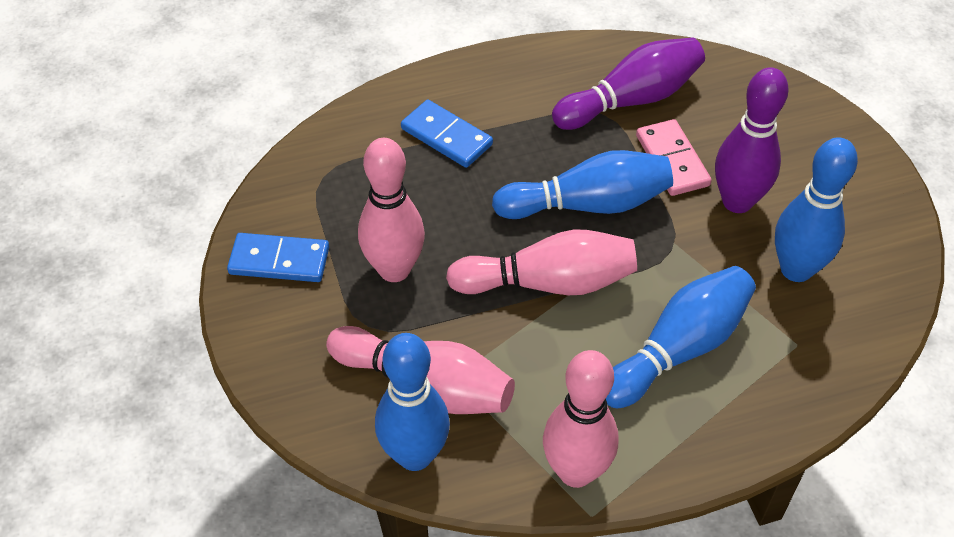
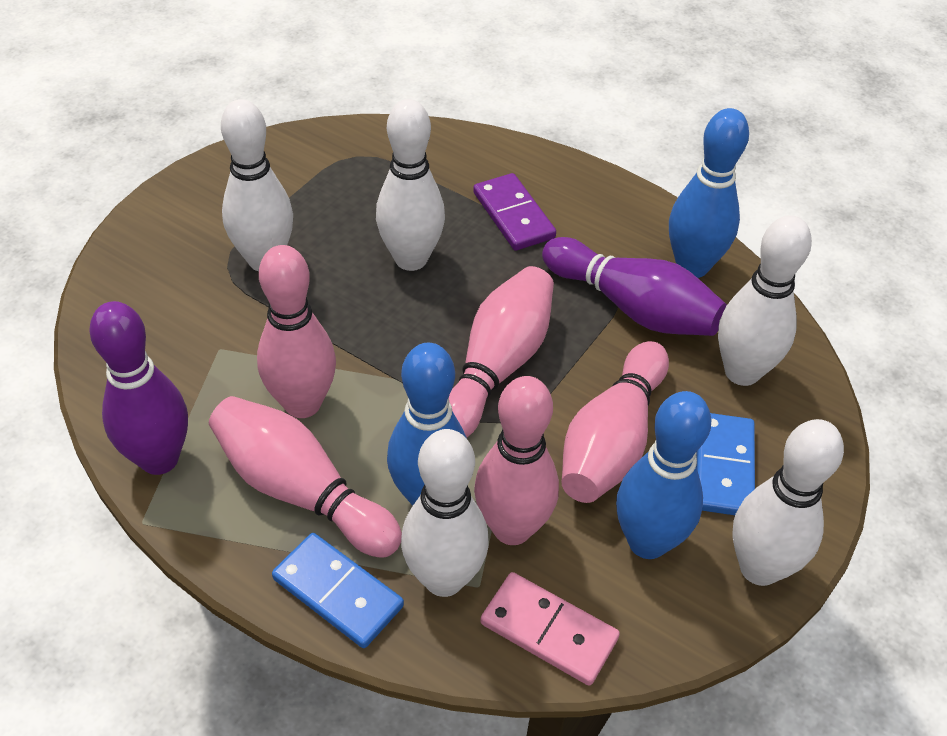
blue bowling pin: [375,333,450,471] [492,150,673,219] [606,266,756,409] [775,137,858,282] = 4 -> [387,343,467,506] [616,391,711,559] [669,108,749,278] = 3
pink bowling pin: [326,326,515,414] [358,138,425,282] [446,229,637,295] [543,350,618,488] = 4 -> [209,396,402,558] [257,245,336,418] [449,266,554,437] [474,376,559,545] [562,341,669,503] = 5
purple domino: none = 0 -> [473,173,556,251] = 1
white bowling pin: none = 0 -> [221,99,293,271] [376,99,445,271] [401,429,489,597] [718,215,812,386] [733,419,844,586] = 5

